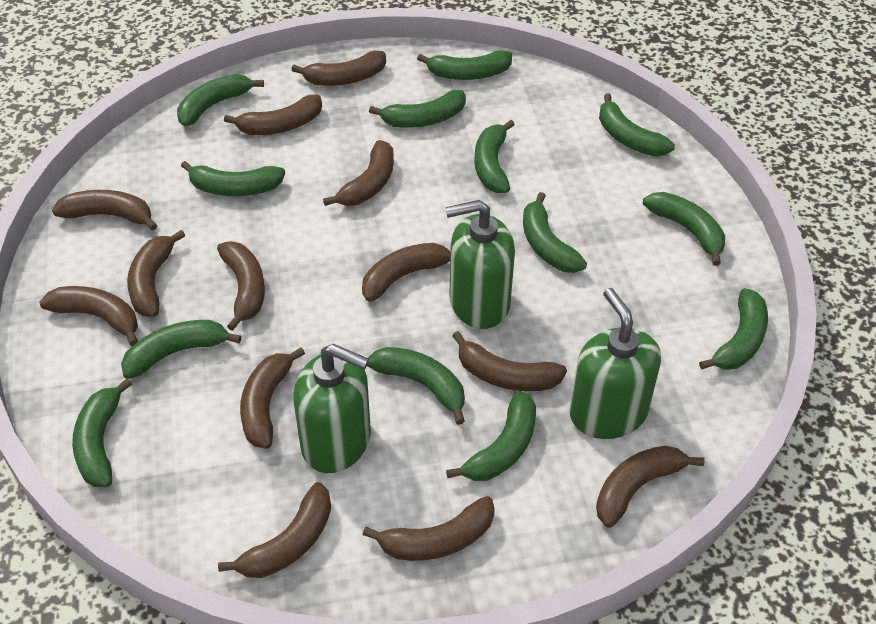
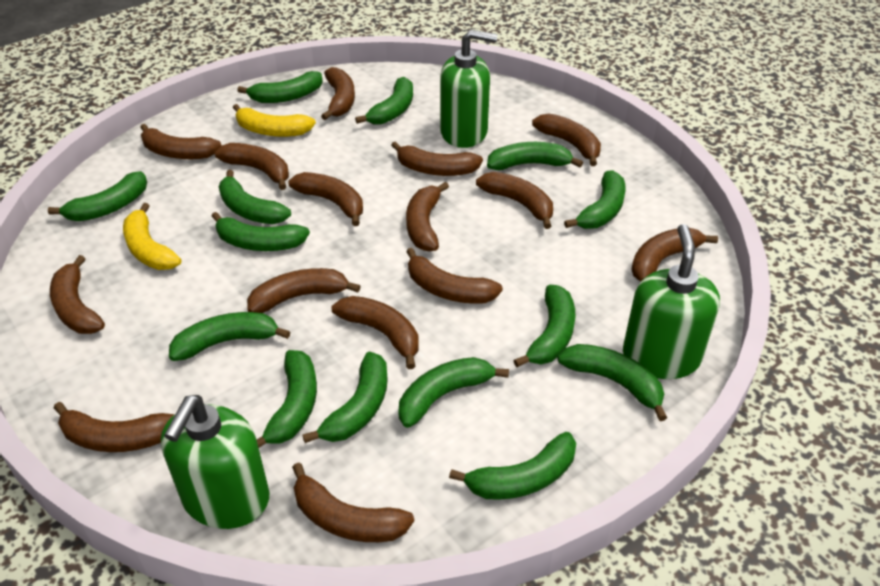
brown banana: [39,286,138,346] [52,190,157,231] [127,230,185,317] [217,241,265,331] [218,482,331,578] [224,95,322,135] [240,347,305,449] [292,50,386,86] [323,140,394,206] [362,243,450,302] [363,496,495,561] [453,331,567,391] [596,446,705,528] = 13 -> [50,255,105,334] [54,402,175,452] [140,124,222,159] [215,143,289,190] [247,268,361,313] [288,172,363,226] [292,463,414,542] [321,67,355,120] [331,296,419,369] [391,141,483,176] [406,182,449,251] [406,248,503,304] [476,172,553,229] [532,113,601,166] [631,228,718,281] = 15
green banana: [72,378,132,487] [121,320,241,379] [177,74,264,126] [181,161,285,196] [367,347,465,425] [369,90,466,128] [417,50,512,80] [446,391,536,481] [474,120,515,193] [523,192,587,273] [599,93,675,156] [643,192,725,266] [699,288,768,370] = 13 -> [48,171,147,221] [169,312,290,361] [211,212,310,251] [219,170,291,224] [237,71,323,103] [257,350,317,448] [302,352,388,443] [355,77,413,125] [398,357,509,428] [449,432,576,500] [487,142,583,170] [513,285,575,367] [557,344,667,421] [564,171,626,229] = 14
yellow banana: none = 0 -> [123,203,181,270] [233,104,316,137] = 2

